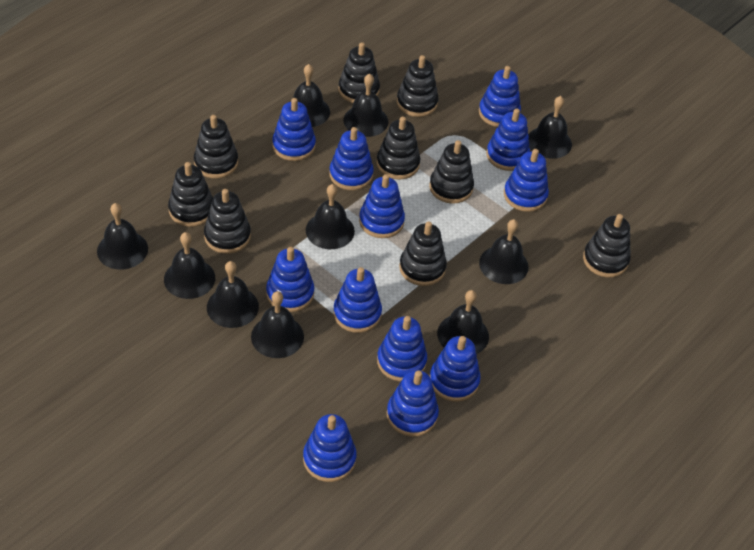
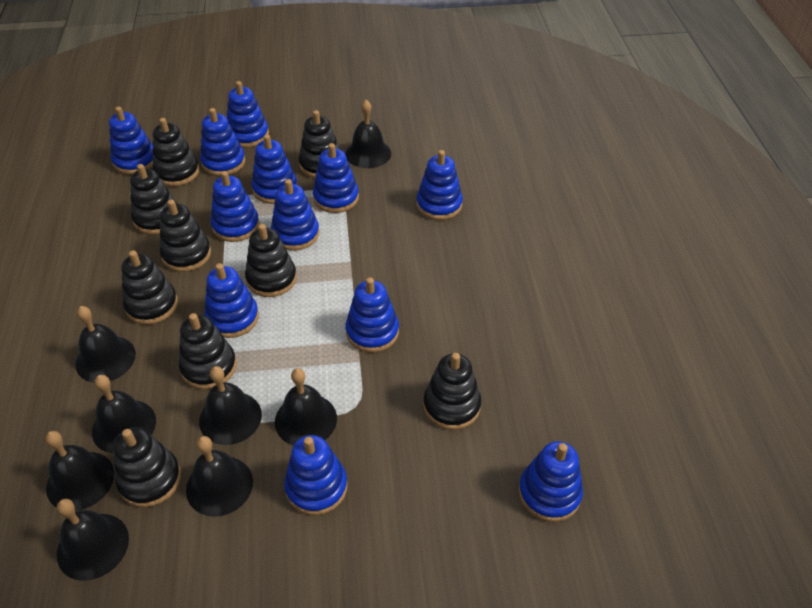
black bell: [97,203,148,270] [164,232,215,299] [207,261,259,328] [251,291,304,358] [290,64,330,127] [306,184,355,249] [344,73,388,137] [437,290,489,354] [479,219,529,284] [528,96,572,159] = 10 -> [45,431,114,511] [57,499,129,581] [75,306,136,383] [92,375,156,454] [186,436,253,517] [199,366,262,445] [275,368,337,446] [345,100,391,168] = 8

